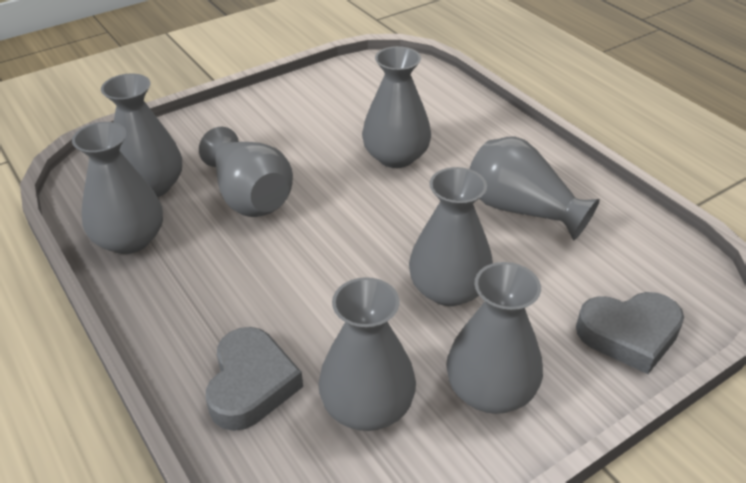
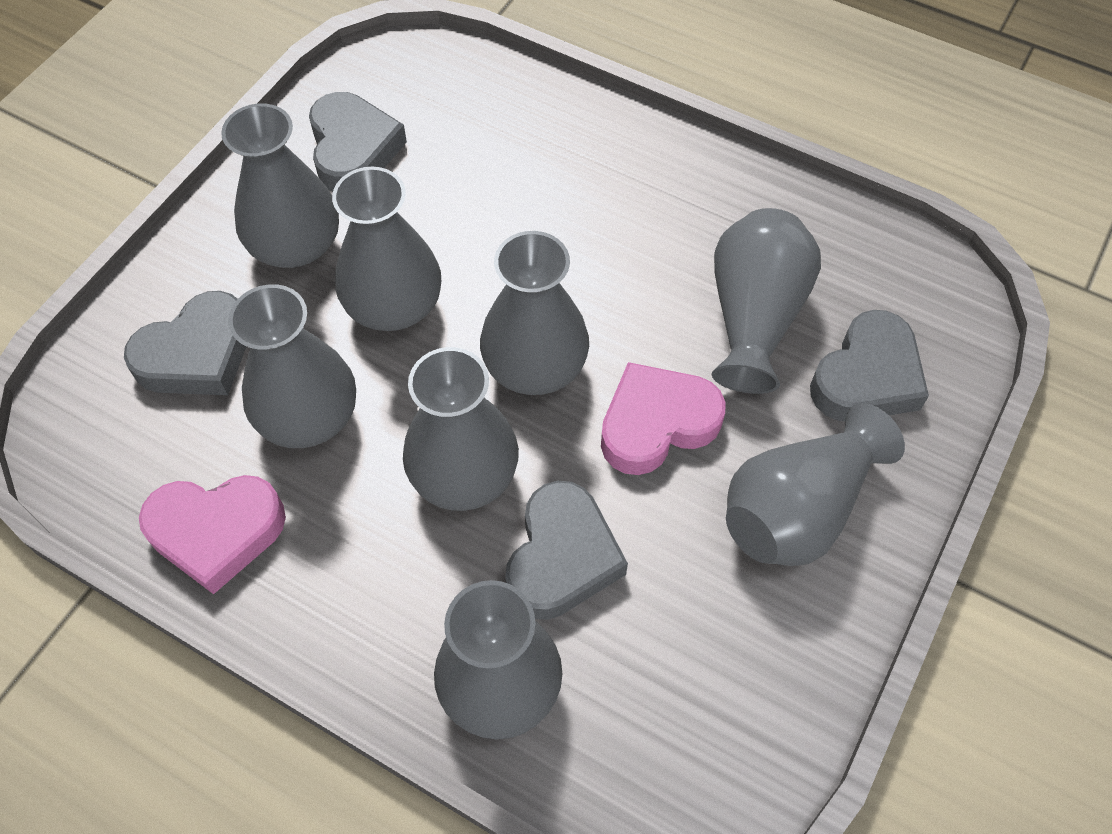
grey heart: [206,327,303,431] [576,292,684,374] = 2 -> [124,291,247,395] [309,92,407,191] [505,481,628,620] [810,310,929,421] = 4
pink heart: none = 0 -> [139,475,286,594] [601,362,725,475] = 2

